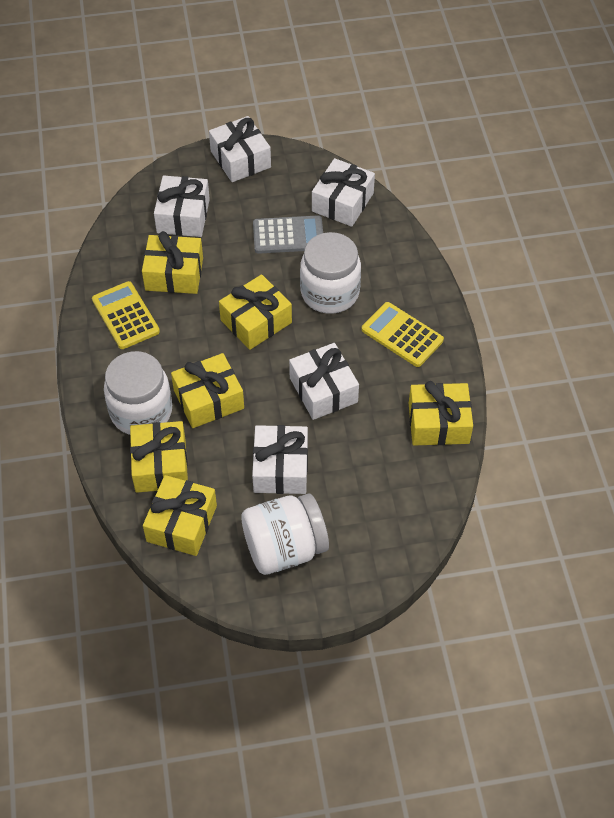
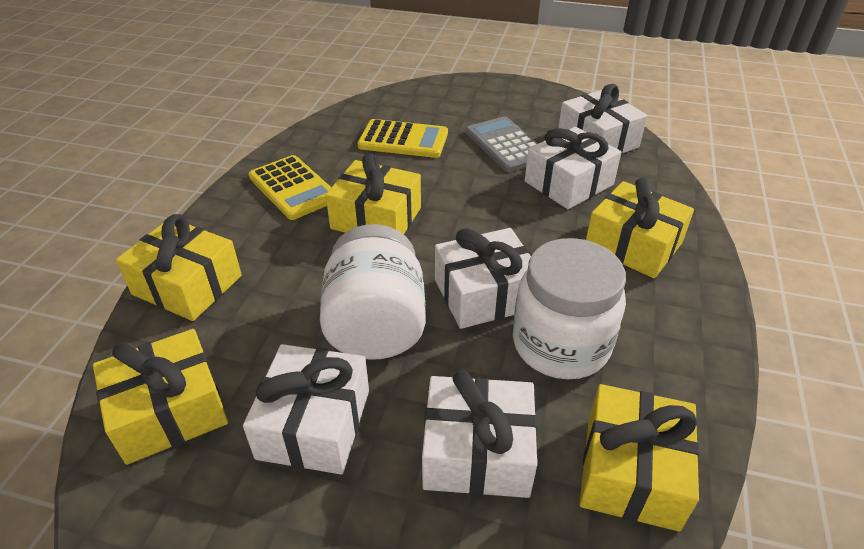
white jar: [104,351,172,435] [241,494,329,575] [300,232,361,314] = 3 -> [320,224,426,360] [513,238,626,379] = 2
yellow gift: [130,421,188,493] [142,231,203,294] [143,475,217,556] [171,353,244,428] [219,274,292,350] [409,381,473,445] = 6 -> [93,329,228,465] [116,214,242,321] [326,153,421,234] [579,384,699,532] [586,178,694,278] = 5

